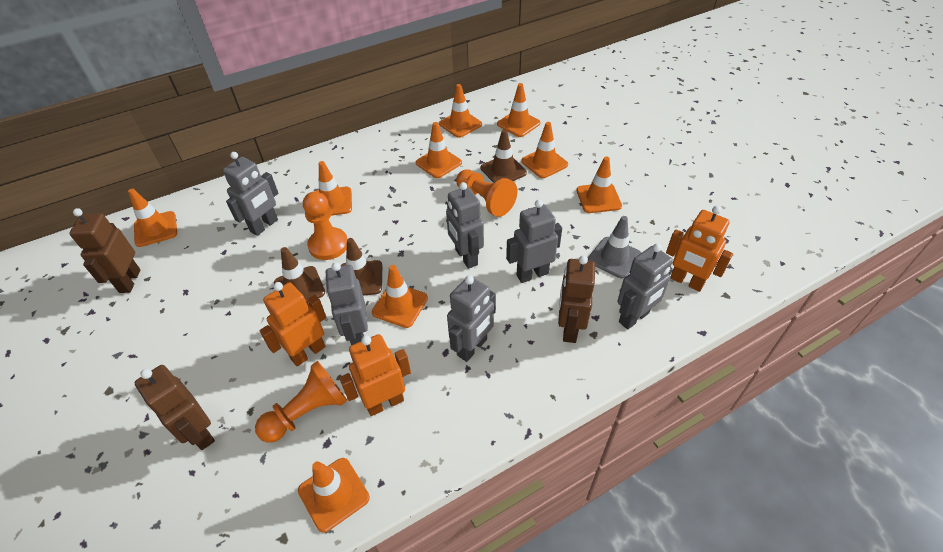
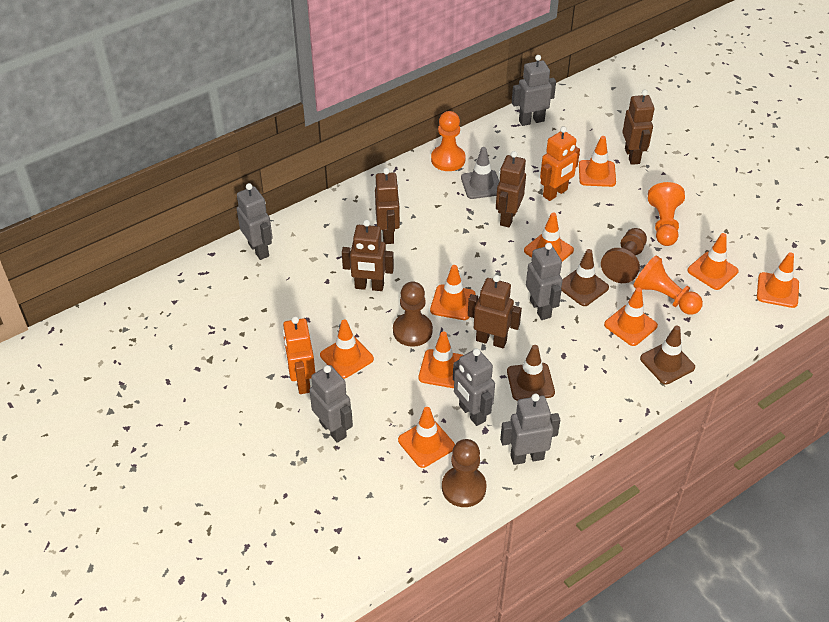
brown pawn: none = 0 -> [393,281,433,347] [442,439,487,507] [601,228,647,283] = 3
brown robot: [69,208,141,293] [135,365,215,450] [558,255,595,343] = 3 -> [342,220,394,291] [375,168,400,244] [468,275,522,348] [496,151,526,227] [622,90,654,165] = 5
orange robot: [260,282,326,366] [339,334,411,416] [666,206,733,292] = 3 -> [283,316,315,394] [540,126,580,201] = 2

